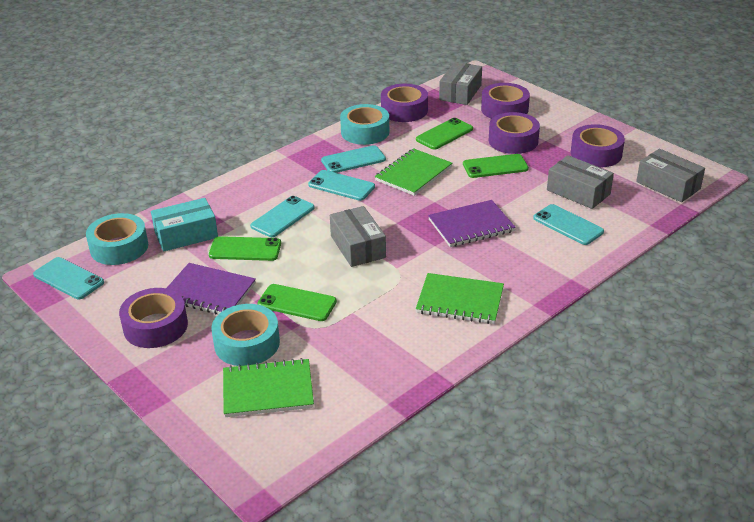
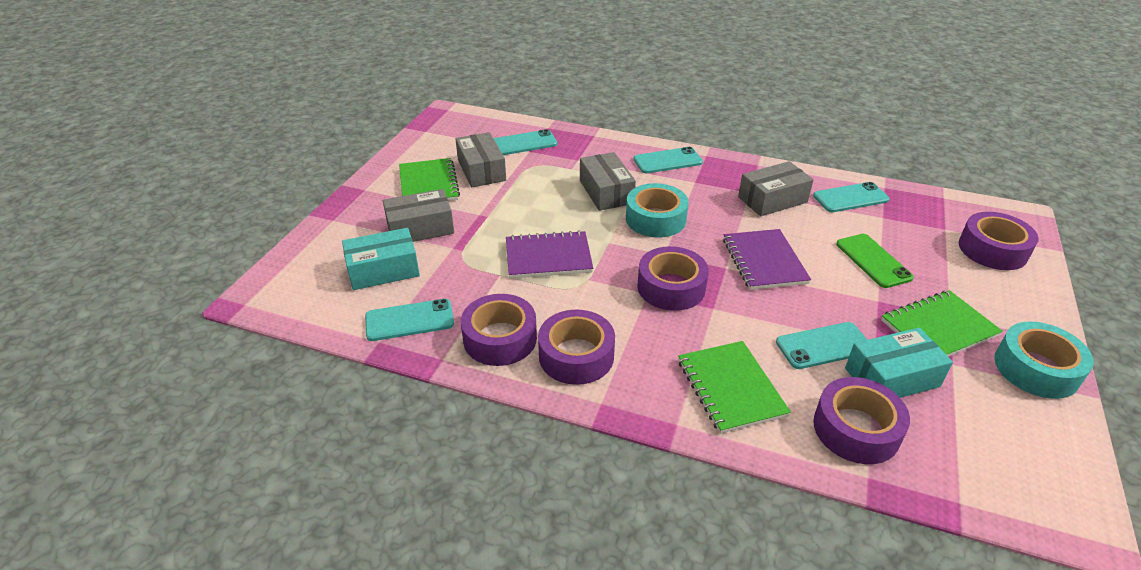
green phone: [209,236,281,261] [258,284,337,321] [416,118,473,150] [463,154,529,178] = 4 -> [836,234,914,288] = 1
turquoise box: [151,198,218,252] = 1 -> [342,228,420,290] [845,328,953,398] = 2
turquoise tape: [86,213,148,265] [211,304,280,366] [340,104,389,145] = 3 -> [626,183,689,238] [994,321,1094,399] = 2

